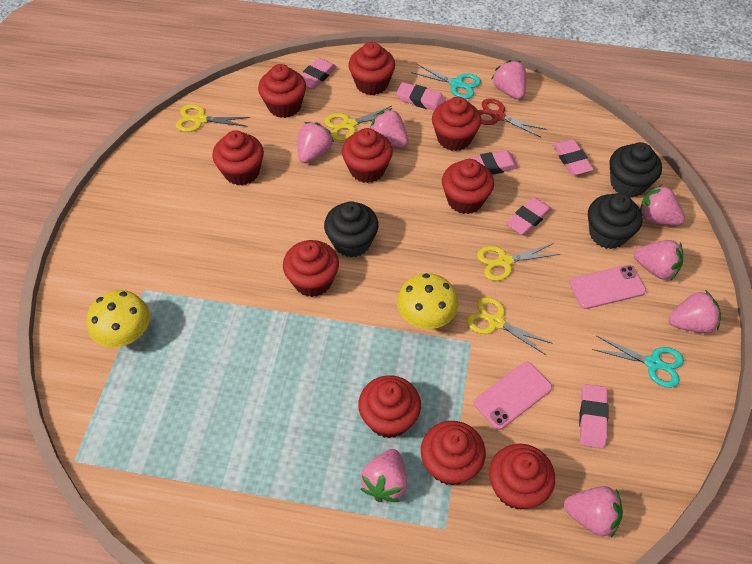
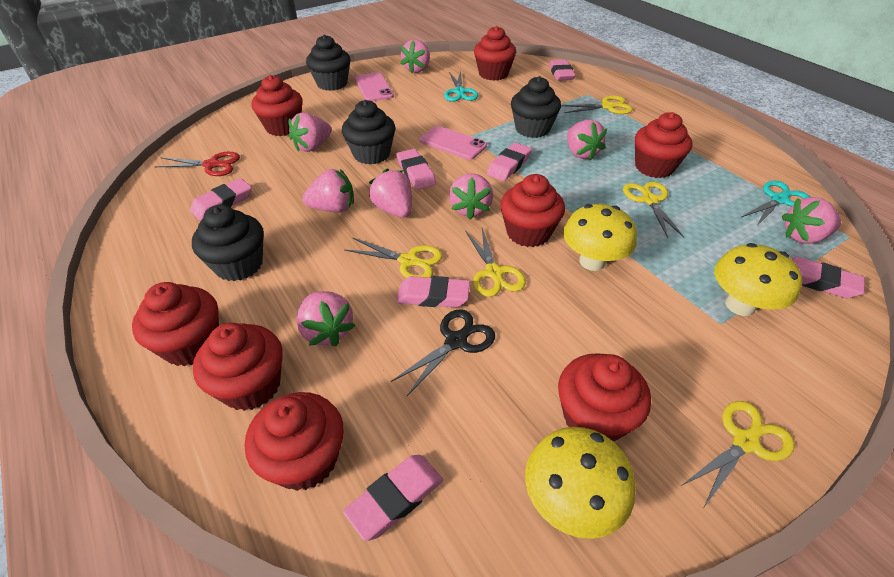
black cupcake: [324,201,379,258] [588,193,643,249] [610,142,662,197] = 3 -> [192,204,264,281] [306,35,350,91] [342,100,395,165] [511,76,561,138] = 4
black scissors: none = 0 -> [391,309,495,396] = 1
pink eraser: [302,58,337,90] [396,82,446,111] [467,150,519,175] [506,197,552,235] [553,139,594,175] [579,384,609,449] = 6 -> [190,178,252,221] [343,455,443,541] [396,149,436,190] [396,276,470,308] [487,143,532,181] [549,60,576,81] [791,257,865,298] = 7
red cupcake: [213,130,264,186] [258,64,306,118] [283,240,339,297] [342,128,393,183] [348,42,395,95] [358,375,421,438] [421,421,486,486] [432,97,481,151] [442,159,494,214] [489,444,555,510] = 10 -> [132,282,219,366] [193,323,283,411] [245,392,344,491] [252,75,303,136] [474,26,516,81] [500,174,565,247] [558,353,651,441] [635,112,693,178] = 8
yellow mushroom: [87,290,150,347] [397,273,458,329] = 2 -> [525,427,636,539] [563,204,637,271] [714,243,802,316] = 3
yellow scissors: [176,104,250,132] [324,106,391,141] [466,297,553,355] [477,243,560,281] = 4 -> [345,237,443,278] [465,228,526,297] [561,95,633,114] [623,182,684,238] [681,401,795,507] = 5

